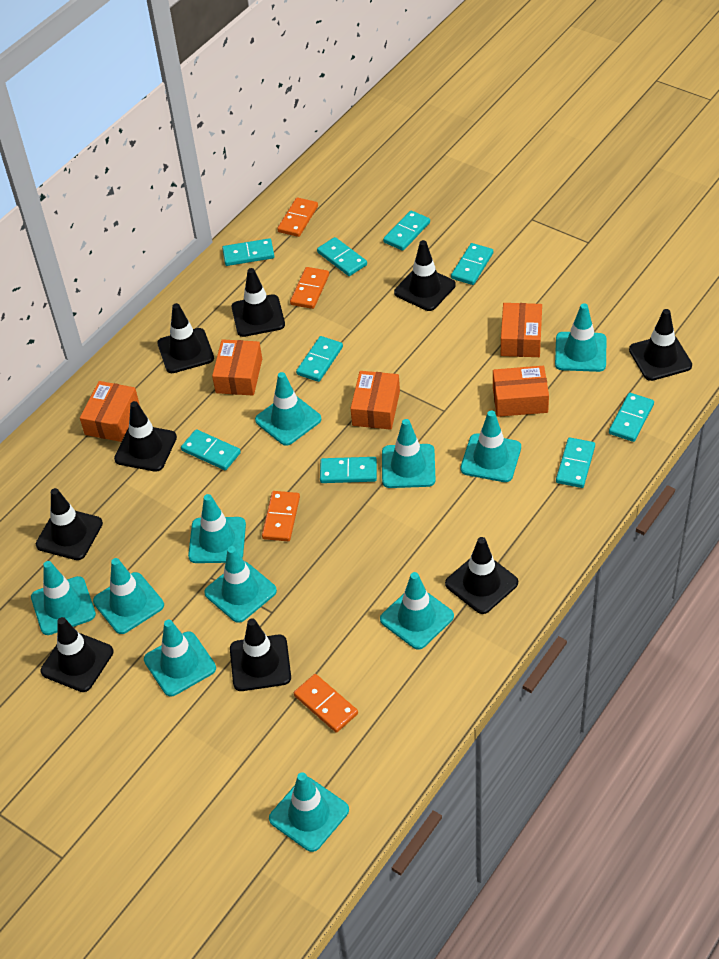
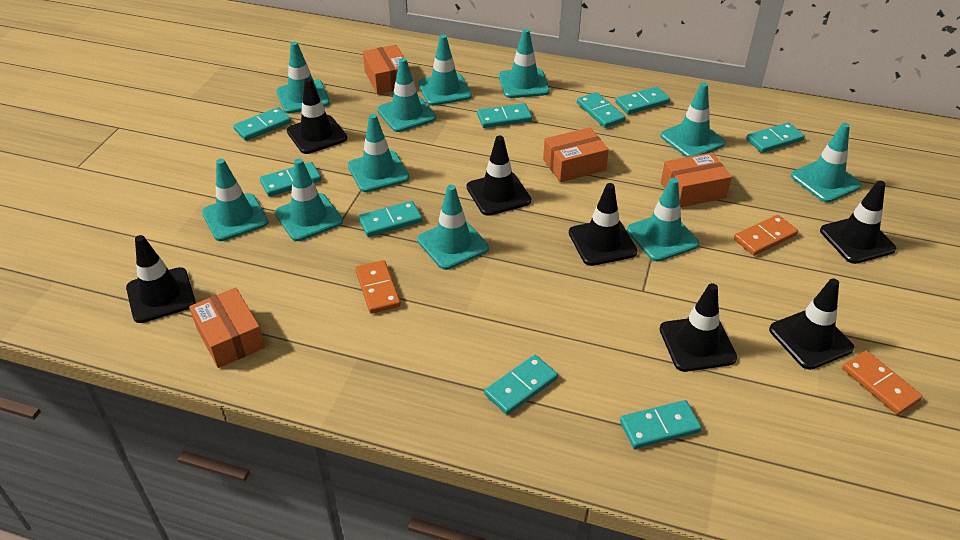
black traffic cone: [36,488,103,560] [40,617,114,692] [114,401,177,472] [157,303,214,373] [230,618,291,691] [232,268,285,337] [394,240,456,311] [445,537,518,614] [629,309,692,381] = 9 -> [126,235,196,323] [287,78,347,154] [467,136,531,216] [569,183,638,266] [660,283,737,372] [769,278,854,370] [820,180,896,264] = 7
orange box: [80,381,140,442] [212,339,262,396] [350,371,400,430] [493,366,549,417] [501,303,542,357] = 5 -> [189,288,265,368] [363,45,410,94] [543,127,609,182] [661,153,732,207] = 4
orange domino: [262,491,300,541] [277,197,318,237] [290,267,329,309] [294,674,358,733] = 4 -> [355,260,401,314] [734,215,798,256] [842,351,923,415] = 3

